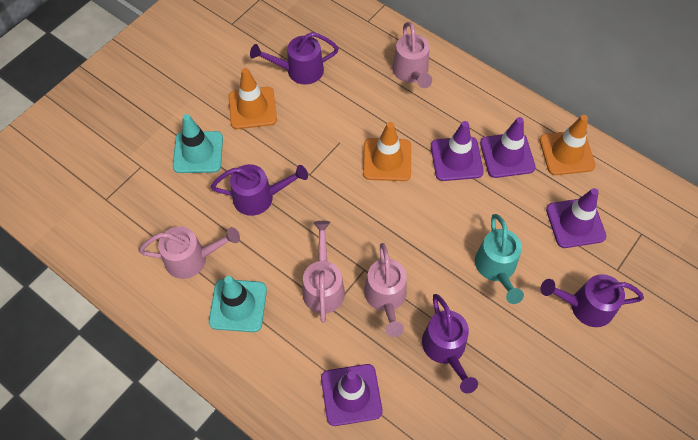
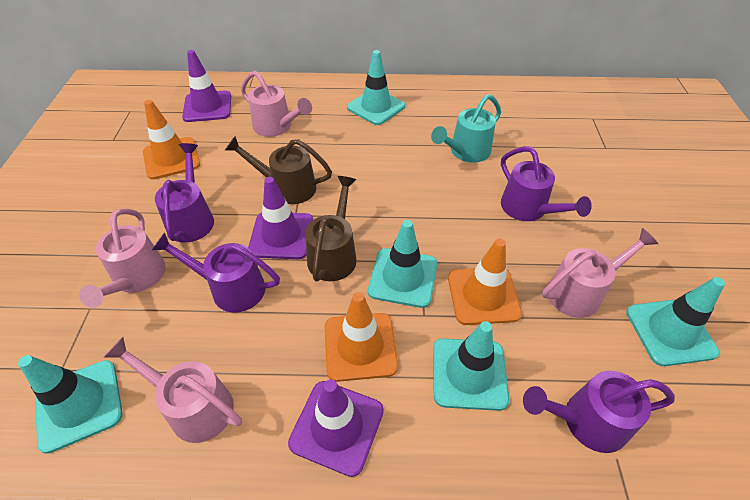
brown watering can: none = 0 -> [225,136,332,204] [305,176,357,282] = 2
purple traffic cone: [321,364,383,426] [431,121,484,181] [480,117,536,178] [546,188,606,248] = 4 -> [182,50,231,122] [248,177,313,259] [288,379,384,477] = 3
turquoise traffic cone: [173,114,223,173] [209,276,267,332] = 2 -> [18,355,123,454] [347,50,405,125] [368,220,438,308] [433,321,509,411] [626,277,725,366] = 5

